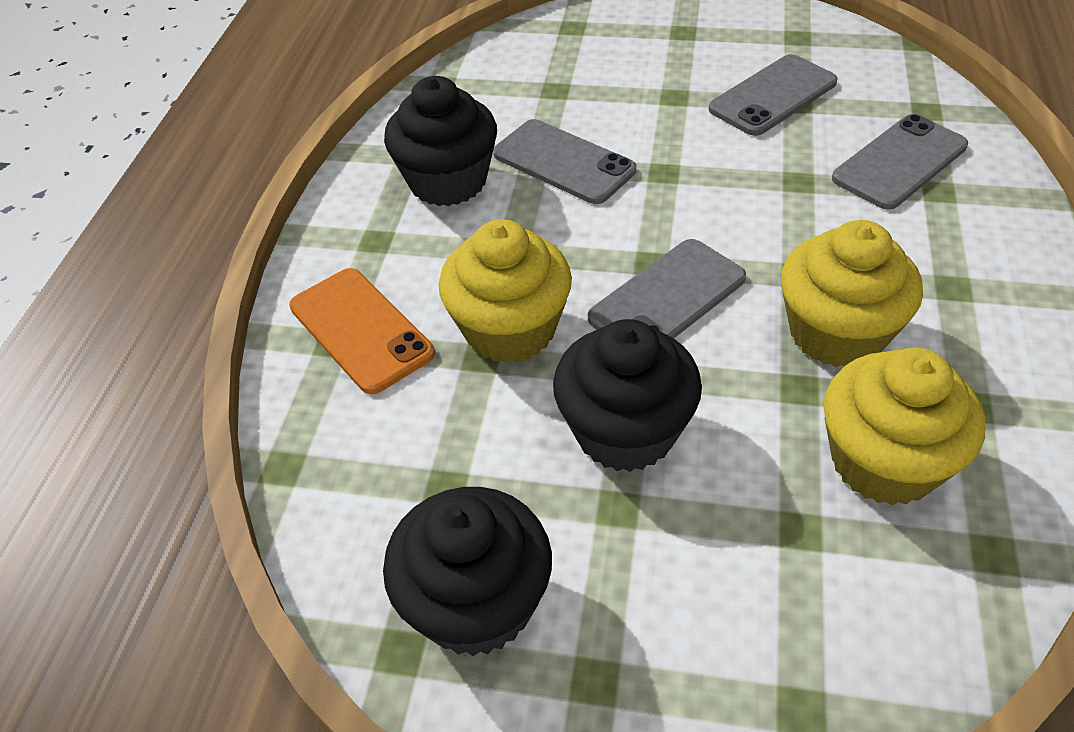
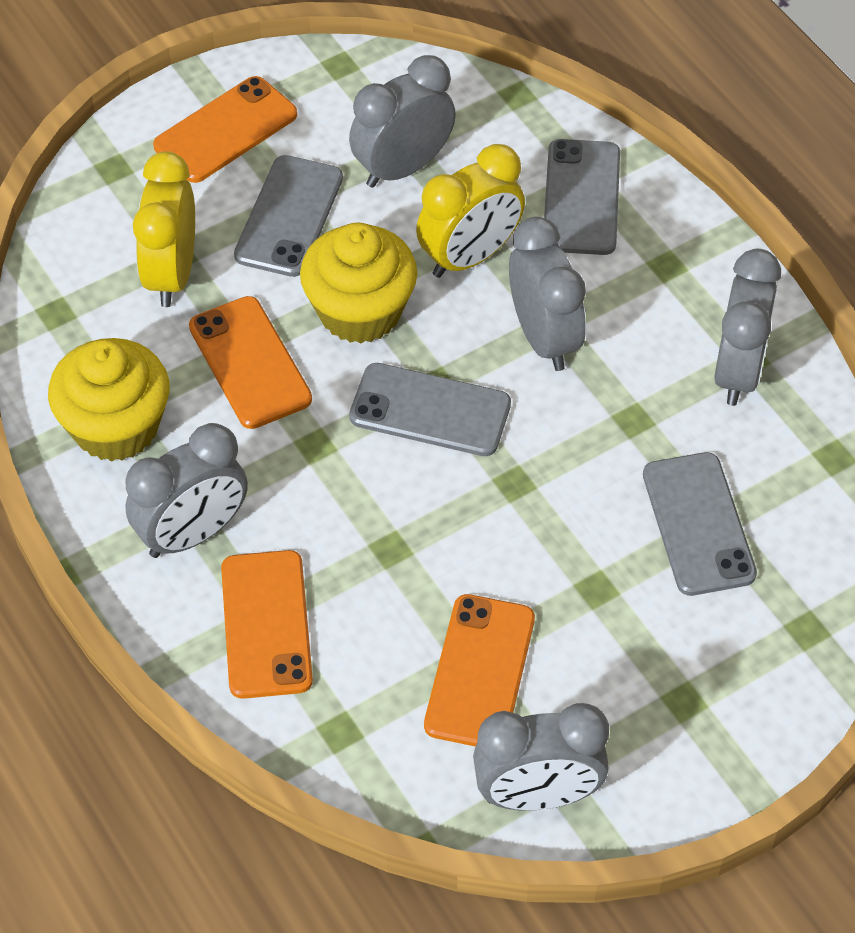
black cupcake: [383,487,552,656] [384,76,497,206] [553,319,702,472] = 3 -> none = 0
grey clock: none = 0 -> [125,423,248,558] [349,55,456,188] [473,703,609,811] [509,216,586,371] [714,249,781,406] = 5
orange phone: [289,268,435,394] = 1 -> [153,76,297,183] [189,296,312,429] [221,550,313,699] [424,594,535,747] = 4
yellow clock: none = 0 -> [133,151,195,307] [416,144,525,278] = 2
yellow cupcake: [439,219,572,363] [781,220,923,367] [823,348,986,506] = 3 -> [48,338,170,462] [300,222,417,343] = 2

